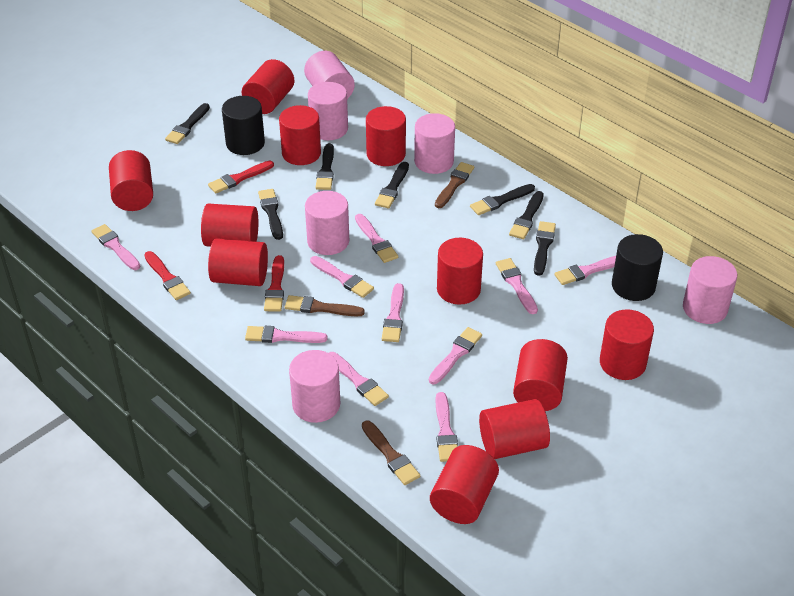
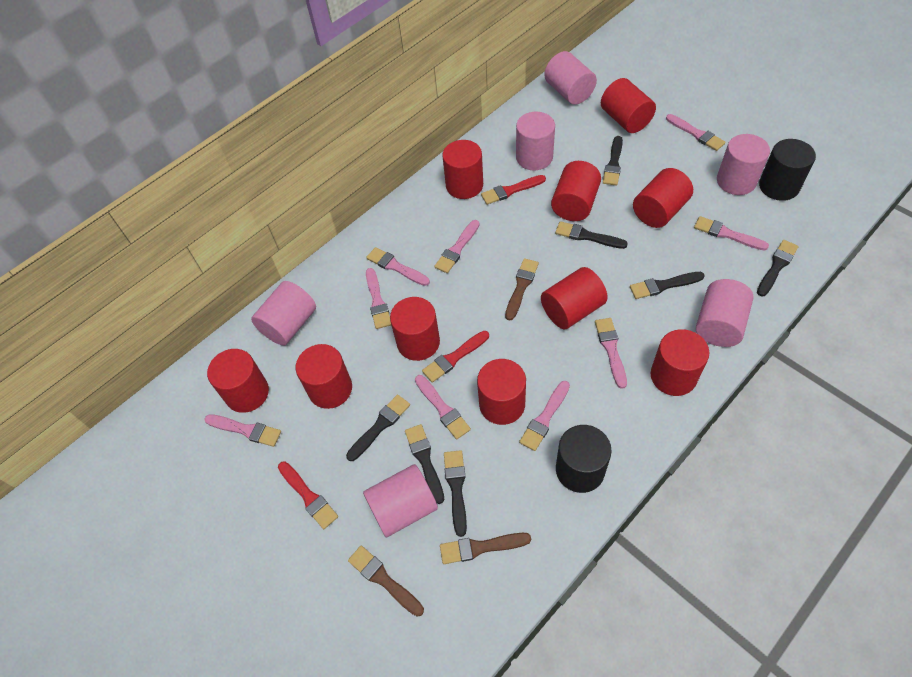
pink brush: [91,224,141,270] [245,326,328,343] [310,256,374,298] [329,352,389,406] [355,214,398,263] [382,283,404,342] [429,327,482,384] [436,392,458,462] [496,258,538,314] [554,256,616,285] = 10 -> [204,414,281,447] [366,247,430,286] [366,268,391,329] [415,375,471,439] [434,220,480,273] [519,381,570,451] [595,318,627,389] [666,114,725,151] [694,216,769,250] = 9
red cylinder: [109,150,153,211] [201,204,258,247] [208,238,268,286] [242,59,294,114] [279,105,321,165] [366,106,406,166] [430,445,499,524] [437,238,483,305] [479,399,550,459] [513,339,568,411] [600,309,654,380] = 11 -> [207,349,269,413] [296,344,352,409] [390,297,440,361] [442,140,483,199] [477,359,526,425] [541,267,608,329] [551,161,601,221] [601,78,656,133] [633,168,693,228] [651,329,709,396] = 10

